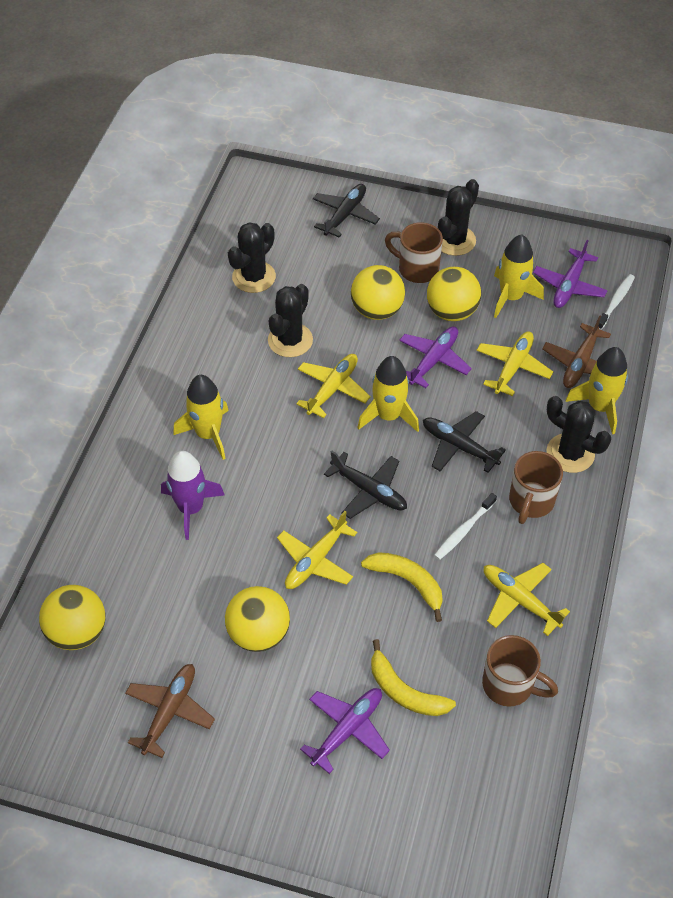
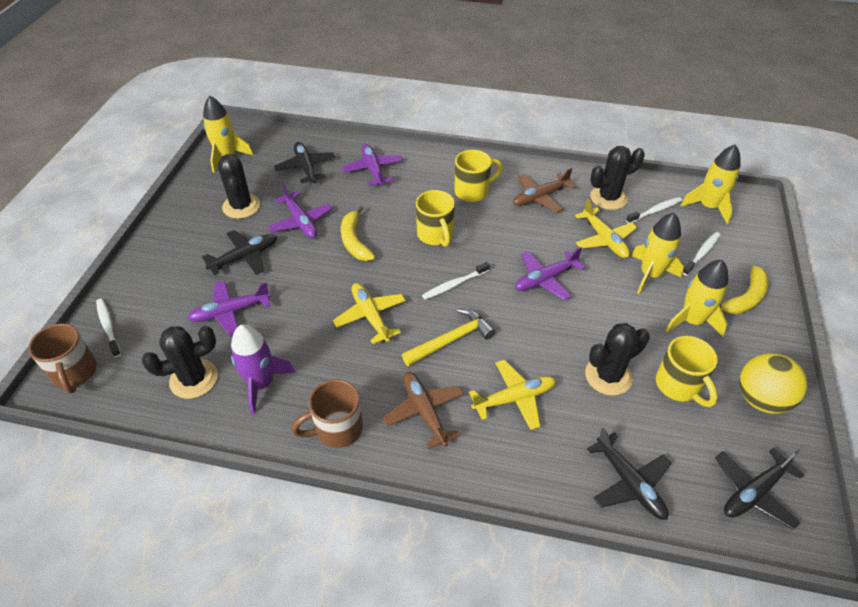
black plane: [313,184,380,238] [324,451,407,519] [423,411,506,473] = 3 -> [202,230,277,275] [274,142,335,183] [587,428,671,520] [715,448,804,530] = 4
brown mug: [385,222,443,283] [482,635,558,707] [509,451,563,524] = 3 -> [28,323,97,394] [291,379,363,448] = 2
purple plane: [300,688,390,774] [399,327,472,388] [533,240,608,308] = 3 -> [188,280,271,337] [268,183,332,238] [342,144,403,186] [515,247,586,300] = 4
white toothbrush: [434,493,497,560] [599,274,635,330] = 2 -> [96,299,121,357] [422,262,490,300] [626,197,682,224] [683,232,721,276] = 4
yellow ball: [39,585,105,650] [225,586,290,652] [351,265,405,320] [427,267,481,321] = 4 -> [739,353,807,414] = 1
yellow hammer: none = 0 -> [402,309,496,367] = 1
yellow mug: none = 0 -> [416,190,455,247] [454,150,503,202] [656,336,718,407] = 3
yellow plane: [277,511,357,589] [296,354,371,418] [476,332,553,396] [484,563,570,636] = 4 -> [333,283,406,344] [469,360,556,430] [575,199,637,258] = 3

